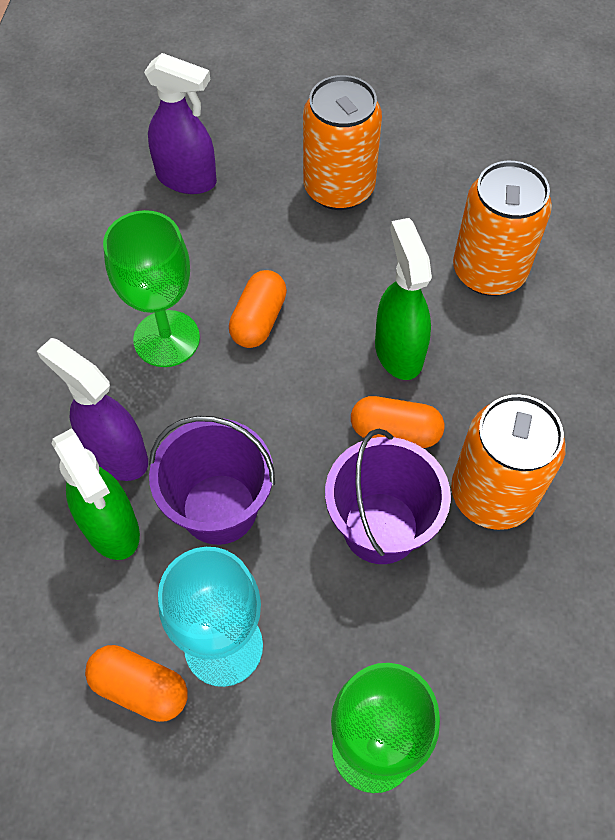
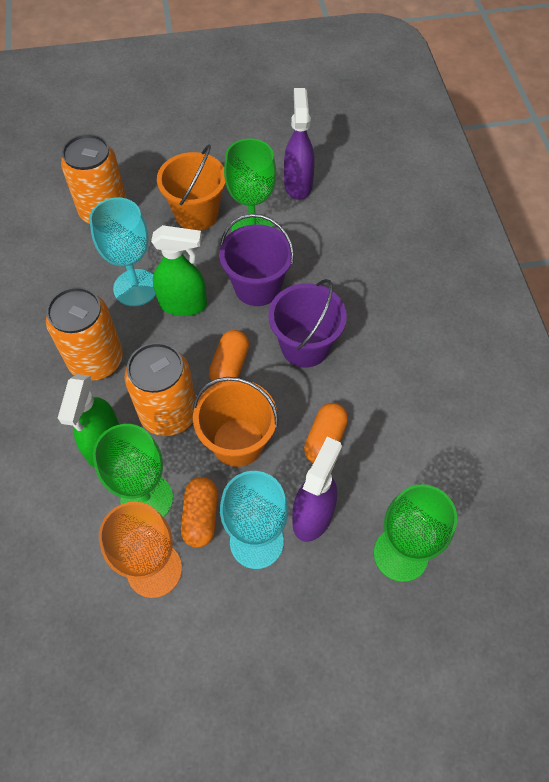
green goblet: [103,210,200,367] [331,663,440,793] = 2 -> [93,424,173,517] [224,138,276,232] [374,484,457,582] = 3
orange bucket: none = 0 -> [157,144,226,231] [193,377,278,467] = 2
orange goblet: none = 0 -> [99,502,182,598] = 1
turquoise goblet: [158,547,263,687] = 1 -> [89,197,156,306] [220,471,288,569] = 2

